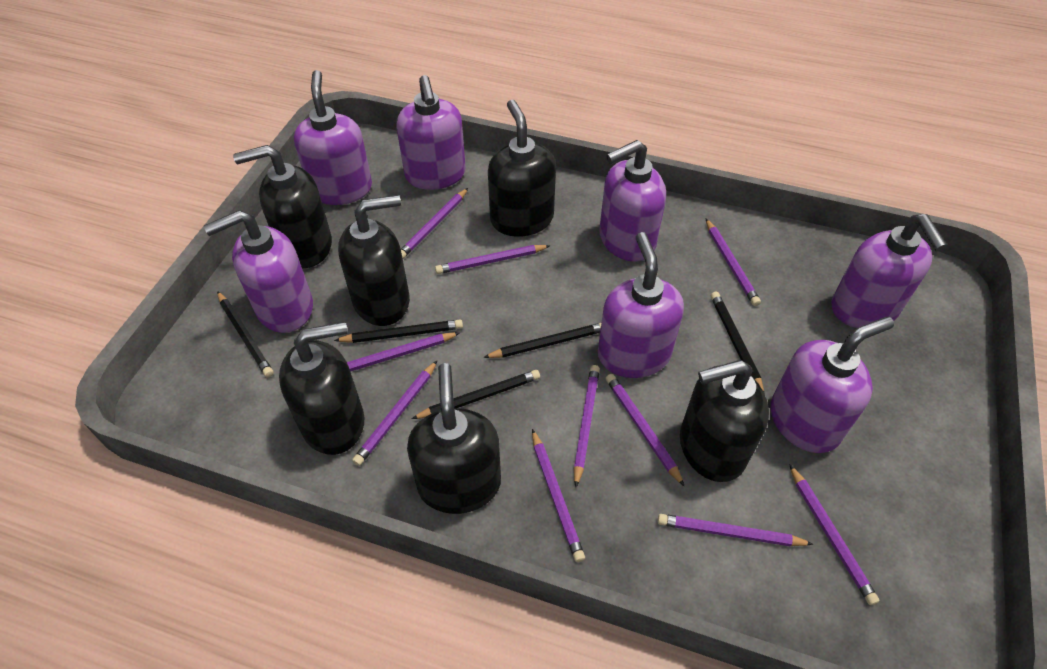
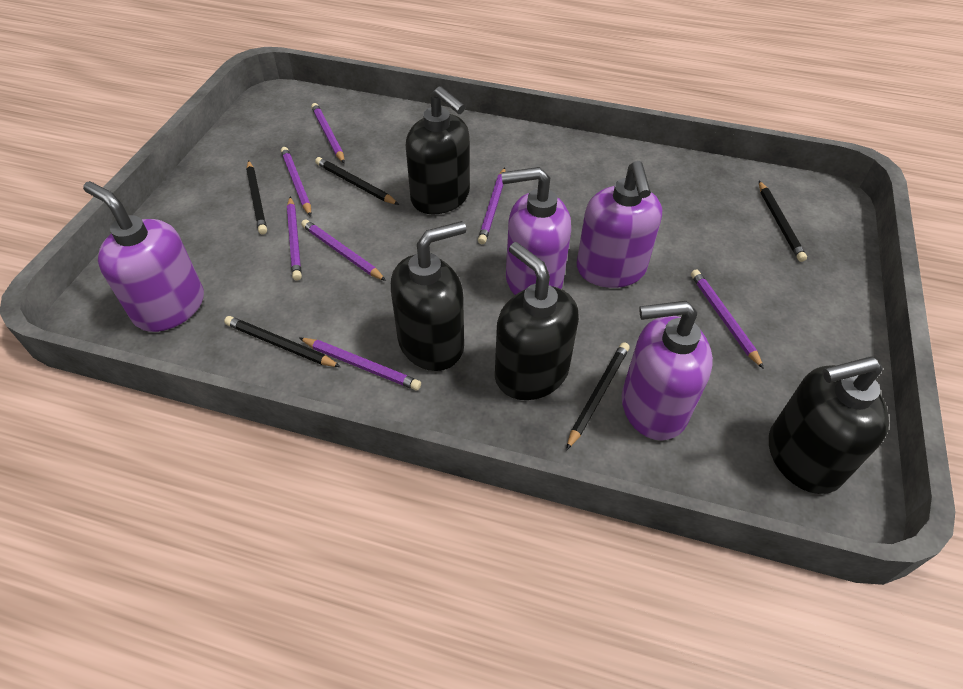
black soap dispenser: [233,145,332,268] [279,322,364,455] [338,195,410,326] [407,363,501,514] [488,100,556,237] [680,360,769,482] = 6 -> [391,221,466,371] [406,86,470,214] [495,242,579,400] [769,357,889,494] = 4
purple pencil: [347,332,460,372] [352,360,438,466] [401,188,468,259] [435,245,551,274] [532,429,585,562] [574,365,600,488] [606,374,685,487] [658,514,813,546] [706,219,761,306] [789,464,880,605] = 10 -> [281,147,311,216] [287,196,302,281] [300,338,421,391] [301,219,386,281] [311,103,345,163] [478,167,506,244] [691,270,764,369] = 7
purple soap dispenser: [204,210,313,333] [294,70,372,205] [397,75,466,190] [598,232,684,378] [599,140,666,262] [771,316,894,453] [831,214,947,328] = 7 -> [83,181,204,332] [501,167,571,295] [577,161,662,288] [622,301,713,441] = 4

